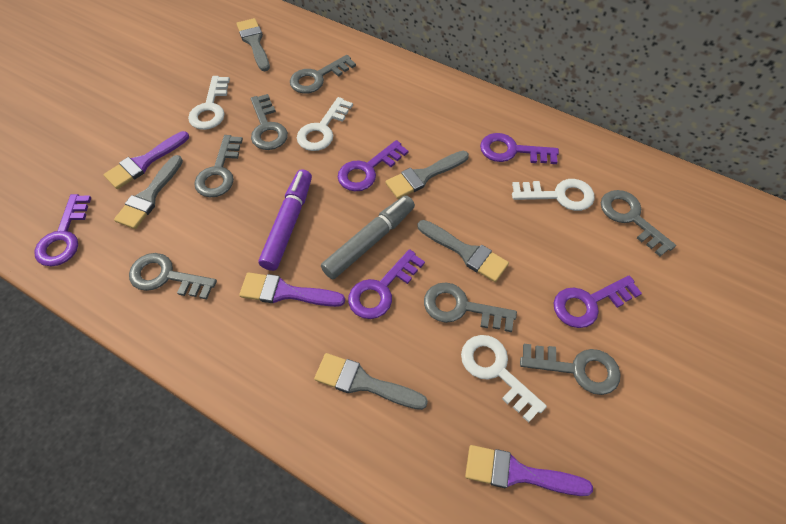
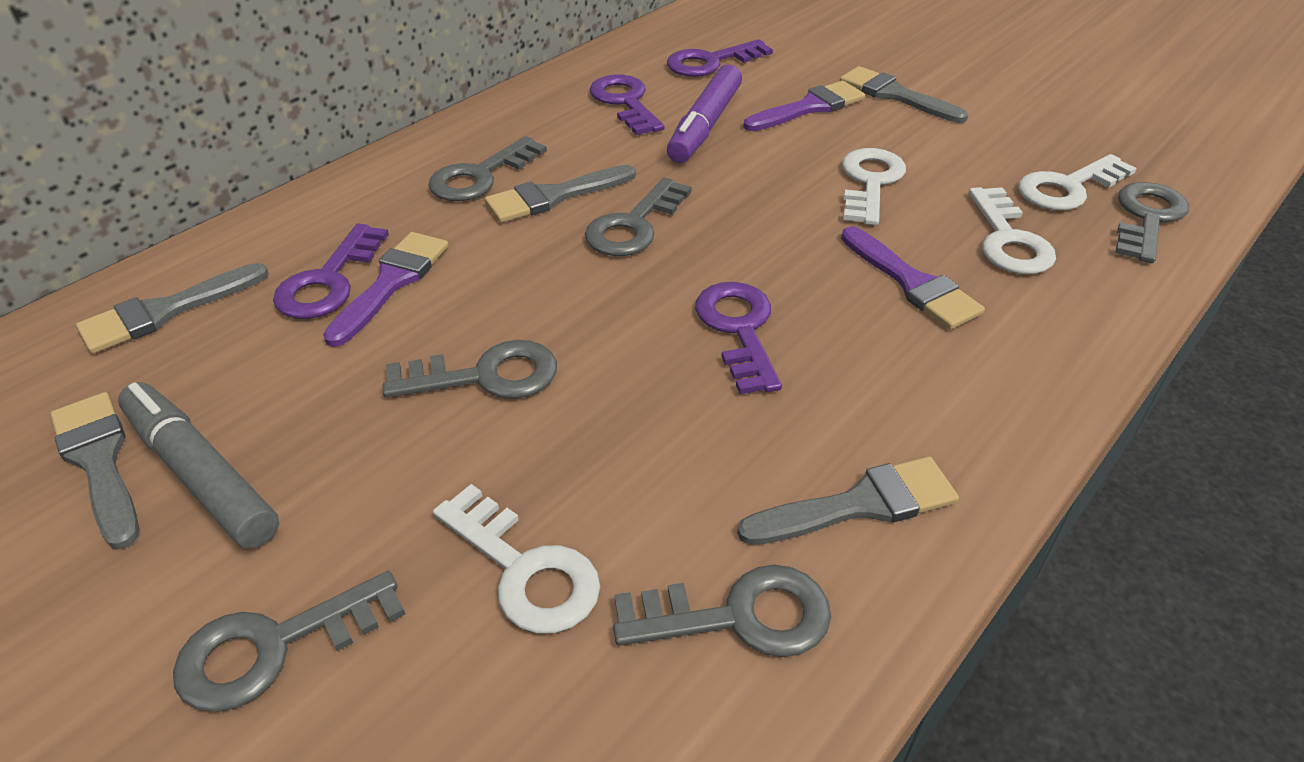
grey key: [129,253,217,299] [194,135,243,197] [251,94,288,150] [290,55,356,93] [424,282,517,332] [520,344,621,395] [601,190,676,256] = 7 -> [173,571,405,712] [383,340,557,399] [428,136,547,201] [585,178,692,256] [613,565,831,657] [1115,182,1189,263] = 6
purple key: [34,194,91,267] [338,140,408,191] [348,249,425,319] [480,133,559,164] [553,275,642,328] = 5 -> [273,223,389,319] [590,74,664,135] [667,39,773,77] [695,282,782,394] = 4

